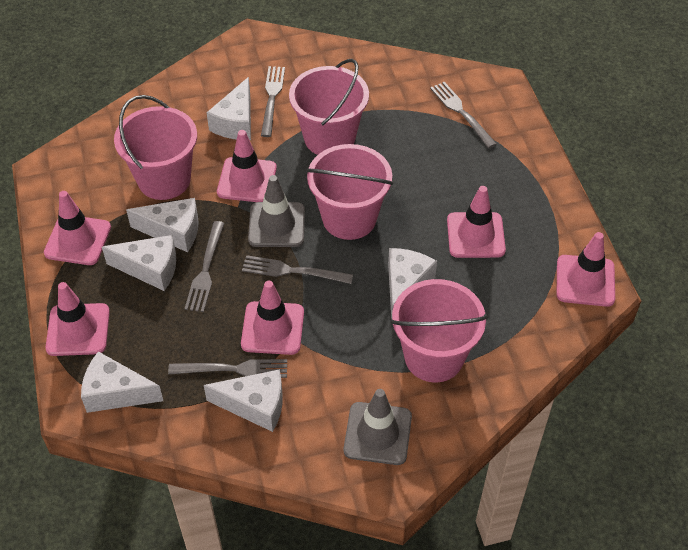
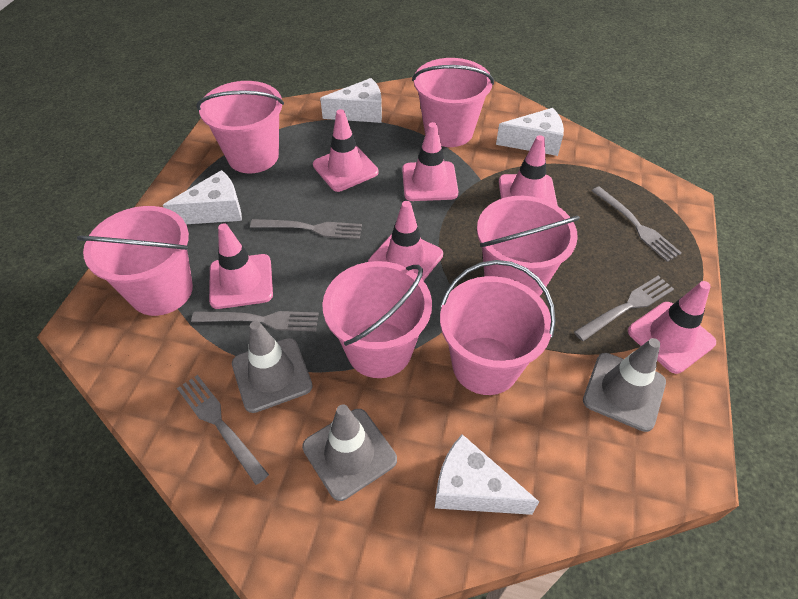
grey traffic cone: [248,175,305,247] [344,389,412,465] = 2 -> [232,321,313,413] [302,404,397,501] [583,338,666,432] = 3
pink bucket: [114,95,197,200] [289,59,369,155] [306,144,393,240] [390,279,488,382] = 4 -> [77,206,193,316] [196,81,284,173] [322,261,432,378] [412,58,494,147] [440,260,556,395] [477,196,580,296] = 6
white cheese: [81,351,163,413] [102,235,176,291] [126,198,199,252] [204,369,283,432] [206,77,251,140] [388,248,437,320] = 6 -> [163,170,242,224] [320,78,382,123] [435,434,539,515] [496,108,564,156] = 4

